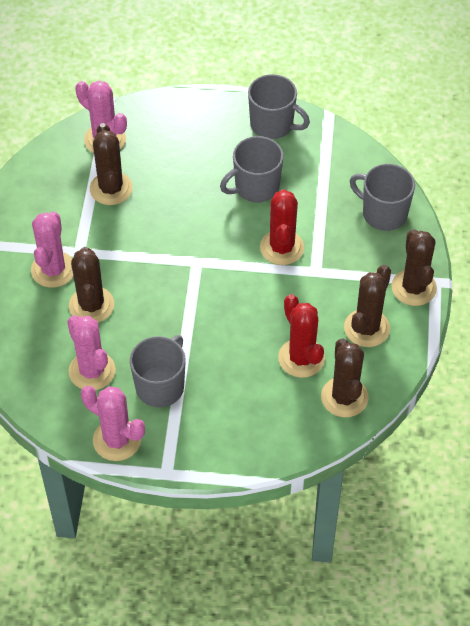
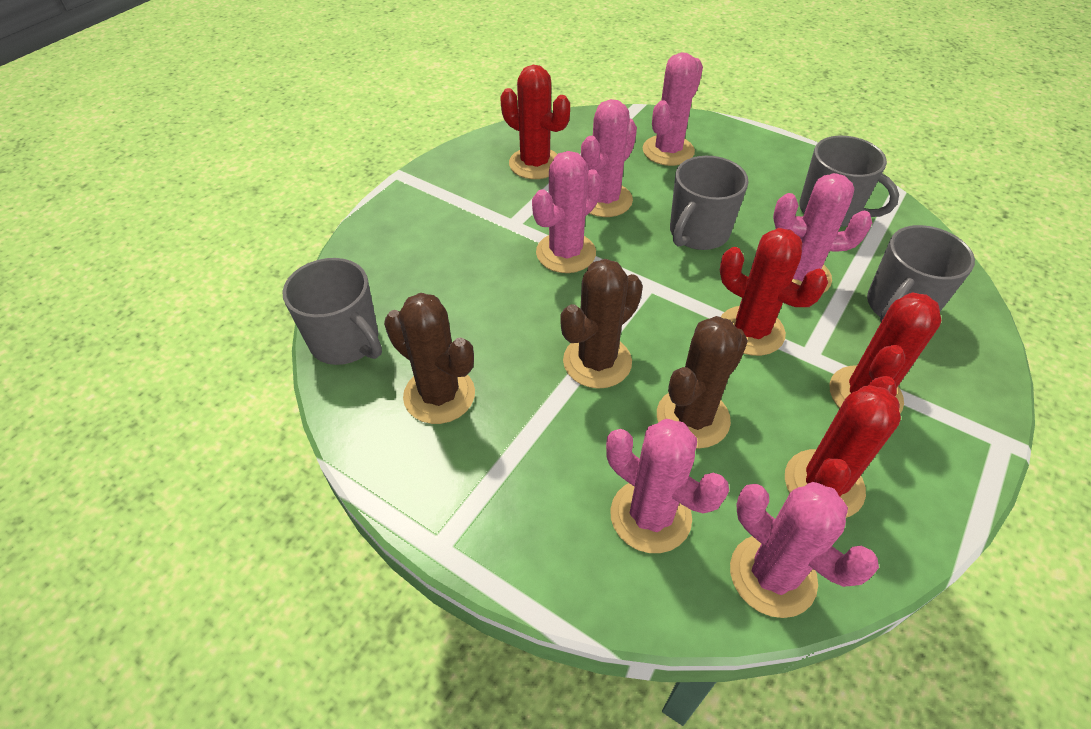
brown cactus: [69,247,114,323] [90,123,133,205] [321,338,369,417] [344,265,391,347] [392,229,437,306] = 5 -> [384,293,475,424] [560,259,643,389] [657,316,748,449] = 3
pink cactus: [31,211,73,288] [67,315,116,390] [75,80,127,153] [81,386,145,461] = 4 -> [532,151,602,273] [581,99,637,217] [606,419,729,553] [643,52,703,166] [730,482,879,618] [773,173,872,293] = 6
red cactus: [260,189,304,265] [278,294,325,378] = 2 -> [500,65,570,179] [720,228,828,356] [785,376,901,518] [830,292,941,413] = 4

